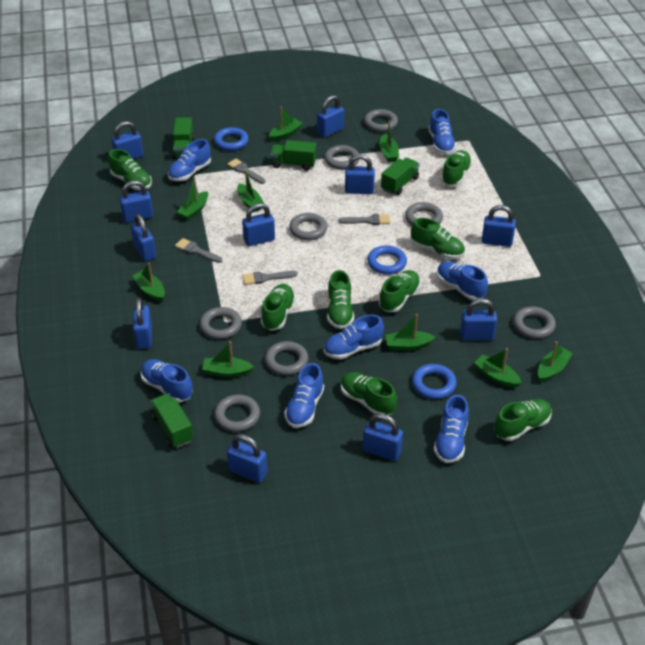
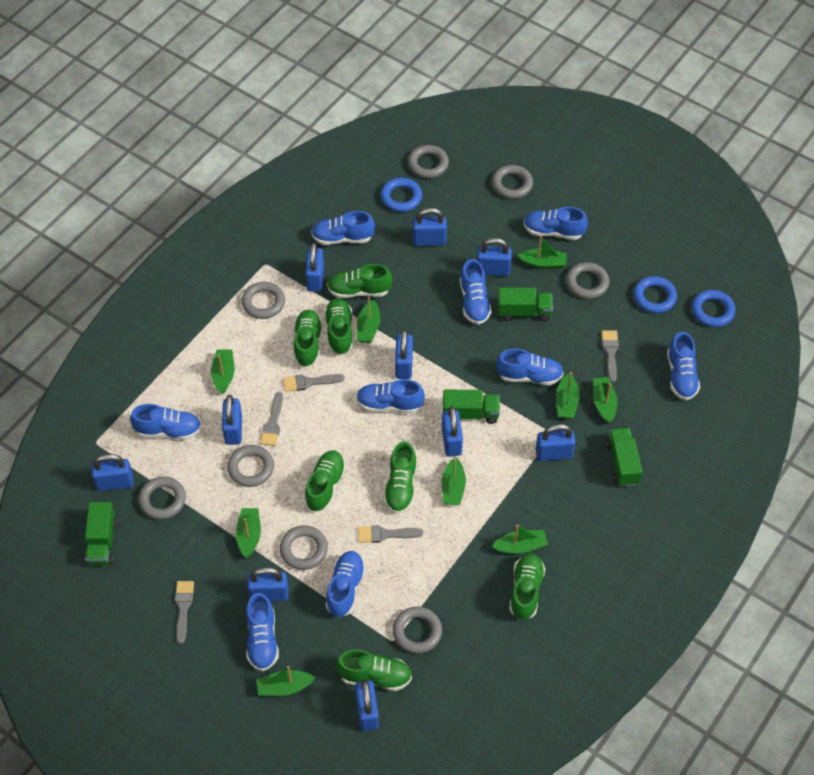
blue padlock: [111,121,143,159] [119,180,153,223] [131,214,156,262] [133,298,152,349] [227,434,267,483] [242,203,275,246] [317,95,344,137] [345,155,375,194] [363,413,403,461] [460,298,497,340] [482,205,516,247] = 11 -> [91,454,134,491] [222,395,242,445] [247,567,289,601] [305,243,324,292] [355,680,379,731] [395,330,413,379] [413,208,447,246] [442,406,463,457] [477,238,512,276] [535,424,576,461] = 10
blue shoe: [141,359,193,402] [168,139,211,181] [284,363,324,428] [324,315,384,360] [429,109,456,154] [434,395,469,463] [437,261,488,300] = 7 -> [130,404,201,440] [246,593,279,671] [311,211,375,245] [326,551,366,617] [356,379,425,413] [460,259,492,325] [496,349,564,385] [523,207,588,240] [667,332,700,400] = 9
green shoe: [108,149,152,190] [261,284,296,330] [327,270,354,329] [341,372,397,415] [379,270,421,312] [411,218,465,259] [441,150,472,186] [494,399,552,441] = 8 -> [294,310,323,367] [305,450,346,512] [324,298,353,355] [327,264,392,298] [336,650,412,691] [383,442,417,514] [509,553,545,620] = 7
grey brush: [175,238,222,263] [227,159,266,184] [242,271,297,285] [338,214,390,225] = 4 -> [175,581,194,644] [260,392,283,446] [283,374,345,392] [358,525,423,543] [602,330,619,382] = 5

